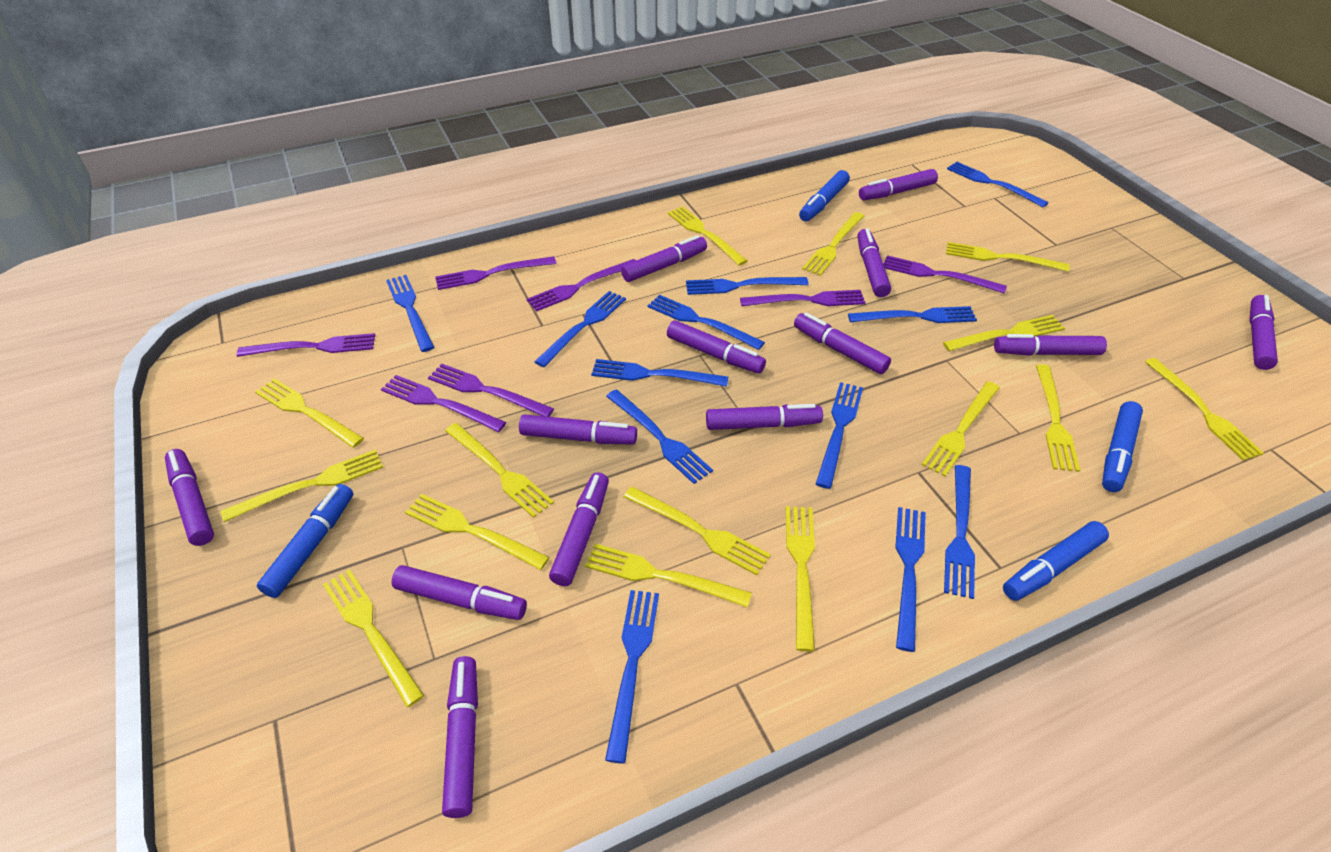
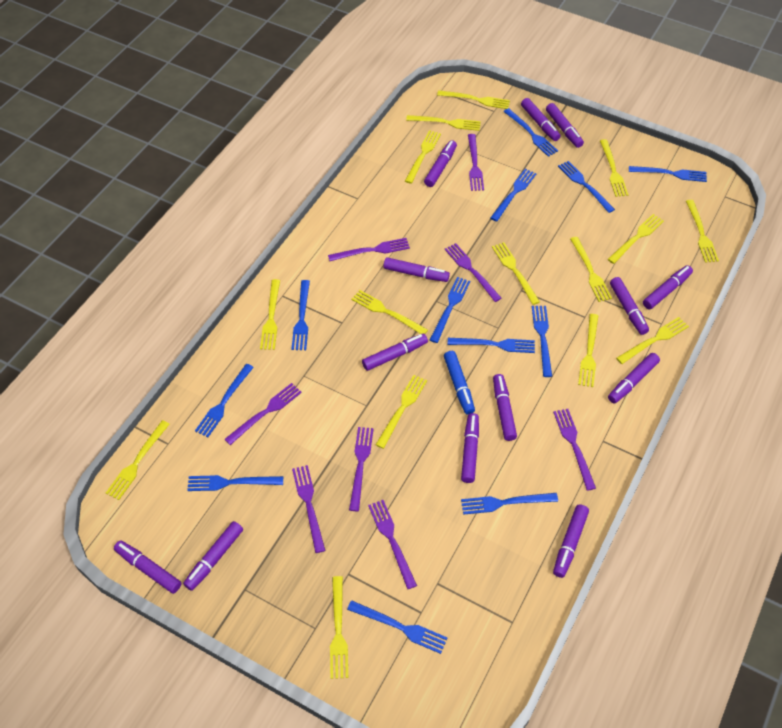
blue marker: [257,484,353,598] [799,170,850,221] [1003,521,1109,601] [1102,401,1143,492] = 4 -> [444,351,475,415] = 1
purple fork: [237,333,375,357] [381,375,506,432] [428,364,554,417] [435,256,556,290] [527,259,636,311] [740,290,866,306] [884,255,1007,294] = 7 -> [224,383,302,445] [292,465,325,553] [328,238,410,261] [349,427,374,511] [368,500,417,589] [445,243,501,302] [468,134,484,191] [553,409,596,491] = 8

